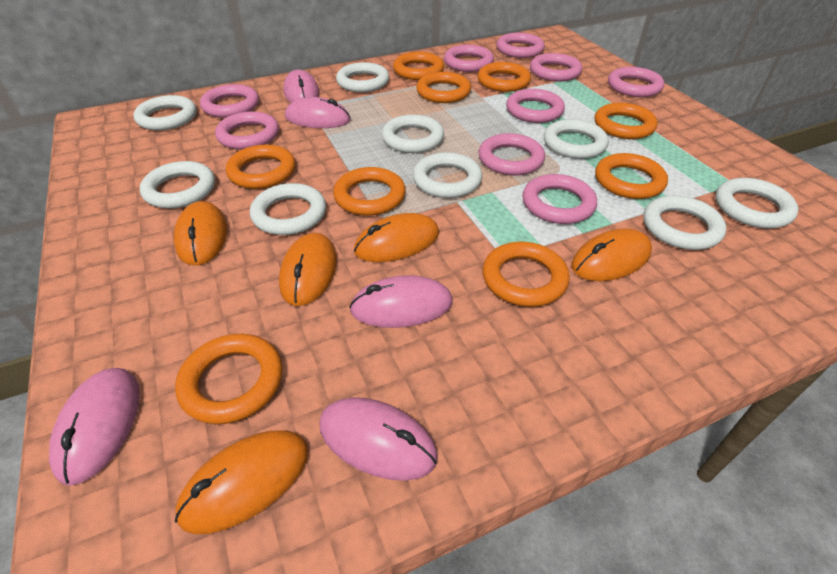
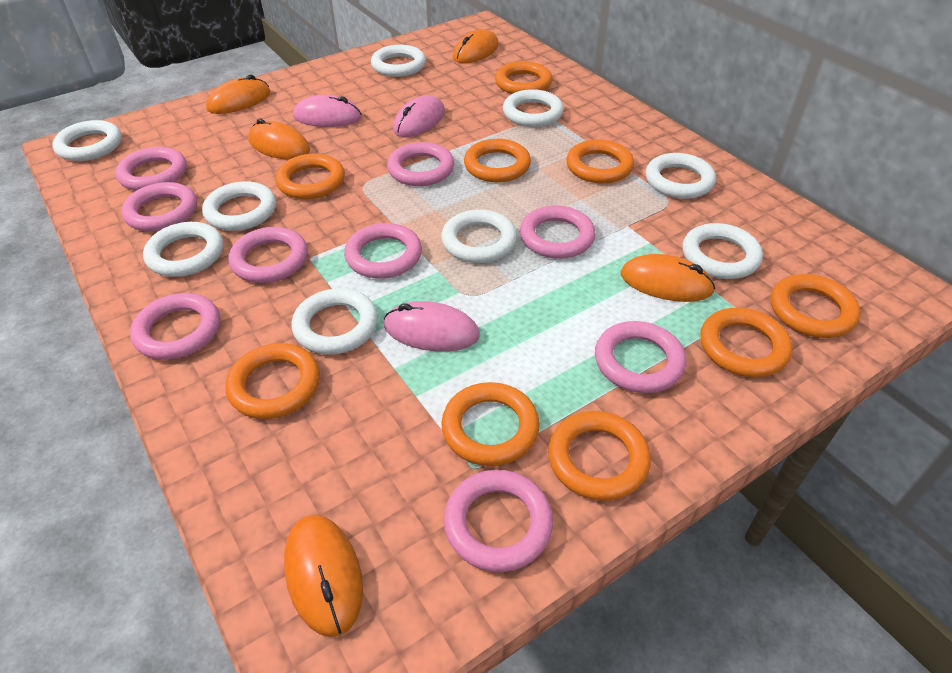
pink mouse: [49,368,140,486] [283,70,319,103] [285,97,351,128] [319,397,438,481] [349,275,453,328] = 5 -> [293,95,362,127] [384,301,480,352] [393,95,445,137] = 3

